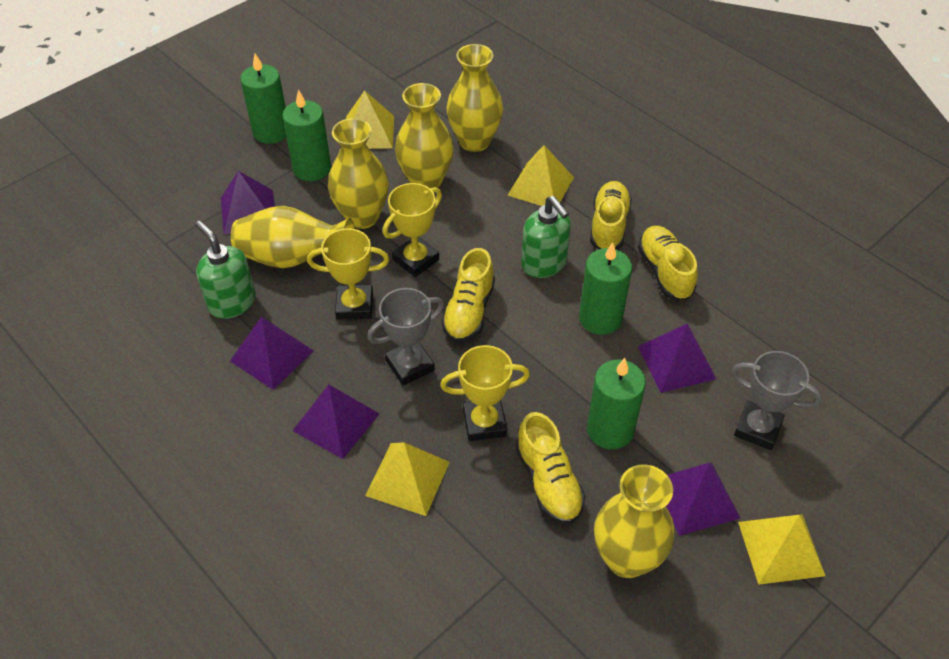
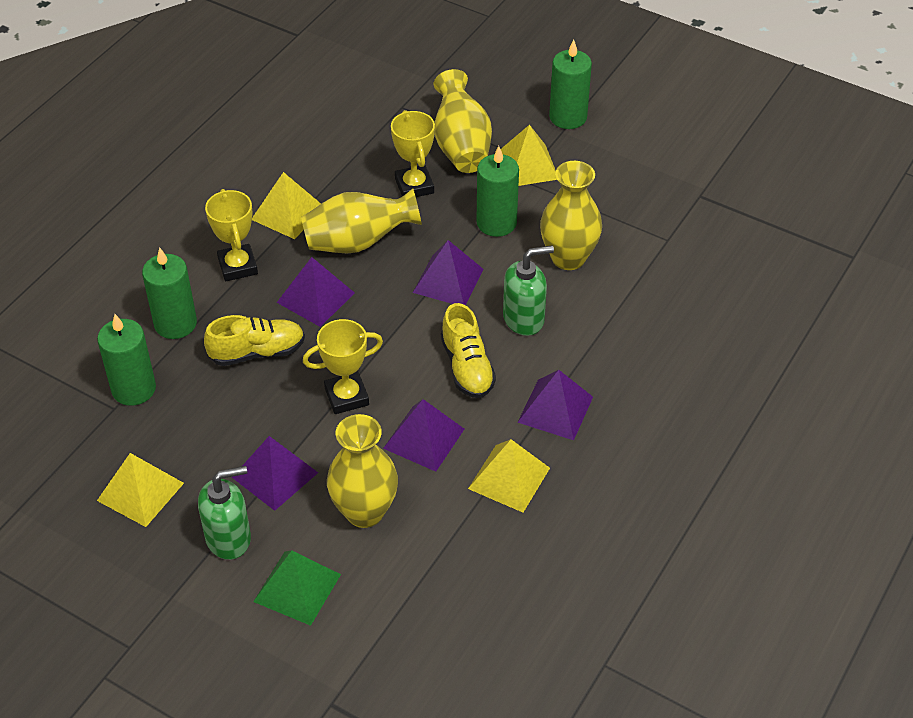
green pyramid: none = 0 -> [253,550,341,626] = 1
grey trophy: [367,288,444,385] [731,351,822,450] = 2 -> none = 0
yellow shoe: [442,248,495,342] [516,412,585,524] [590,181,632,250] [638,226,698,301] = 4 -> [204,315,305,366] [441,303,496,398] = 2
yellow vase: [231,206,355,268] [328,118,389,229] [395,83,454,188] [446,44,503,152] [594,464,674,578] = 5 -> [301,188,422,253] [327,414,398,528] [434,69,492,173] [540,161,602,270] = 4

